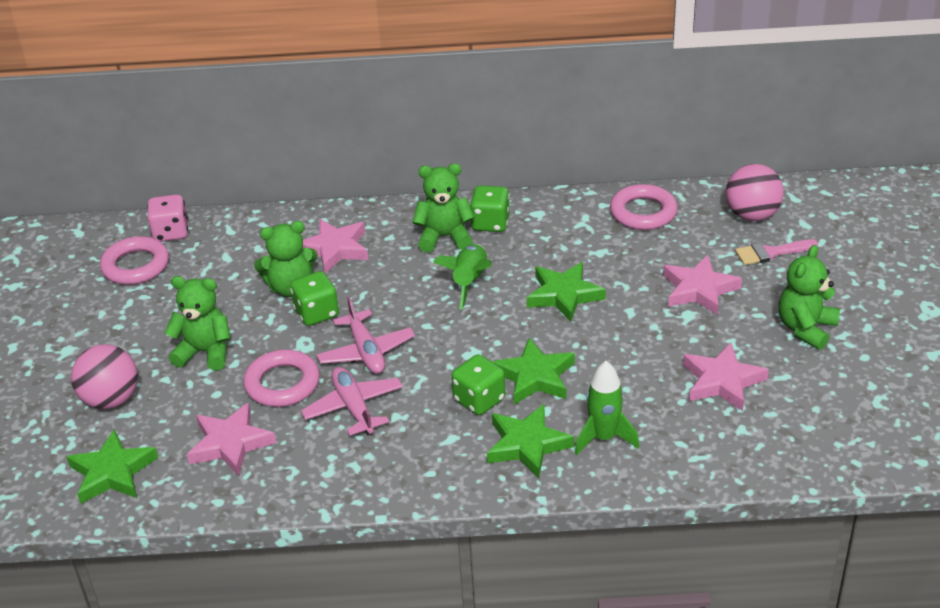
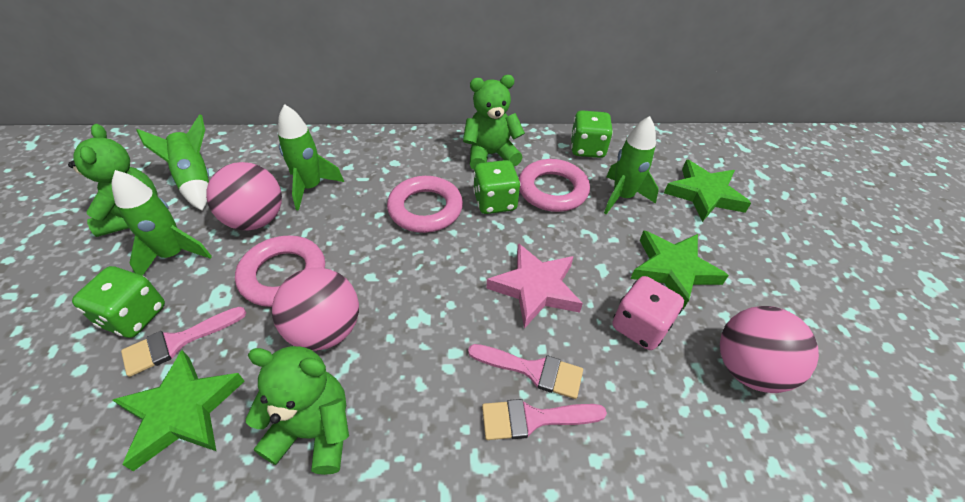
green rocket: [433,244,492,310] [575,361,639,455] = 2 -> [112,170,212,276] [136,114,209,211] [278,104,344,211] [604,116,659,214] = 4
green star: [67,430,158,504] [487,404,574,478] [492,338,575,404] [527,262,606,322] = 4 -> [113,350,245,471] [630,231,729,310] [664,160,751,222] = 3
green teddy bear: [165,276,231,371] [254,221,318,297] [413,163,475,252] [778,245,840,350] = 4 -> [68,124,158,237] [246,346,349,475] [463,75,525,170] = 3
pink ball: [71,344,138,409] [726,164,784,221] = 2 -> [206,162,282,230] [272,268,359,351] [720,306,819,393] = 3
pink brush: [735,239,818,265] = 1 -> [121,307,246,377] [468,344,583,399] [482,399,607,440] = 3
pink plane: [301,367,403,436] [317,297,415,374] = 2 -> none = 0
pink star: [187,403,276,476] [303,219,368,274] [663,255,742,315] [683,343,769,411] = 4 -> [486,243,583,329] = 1

